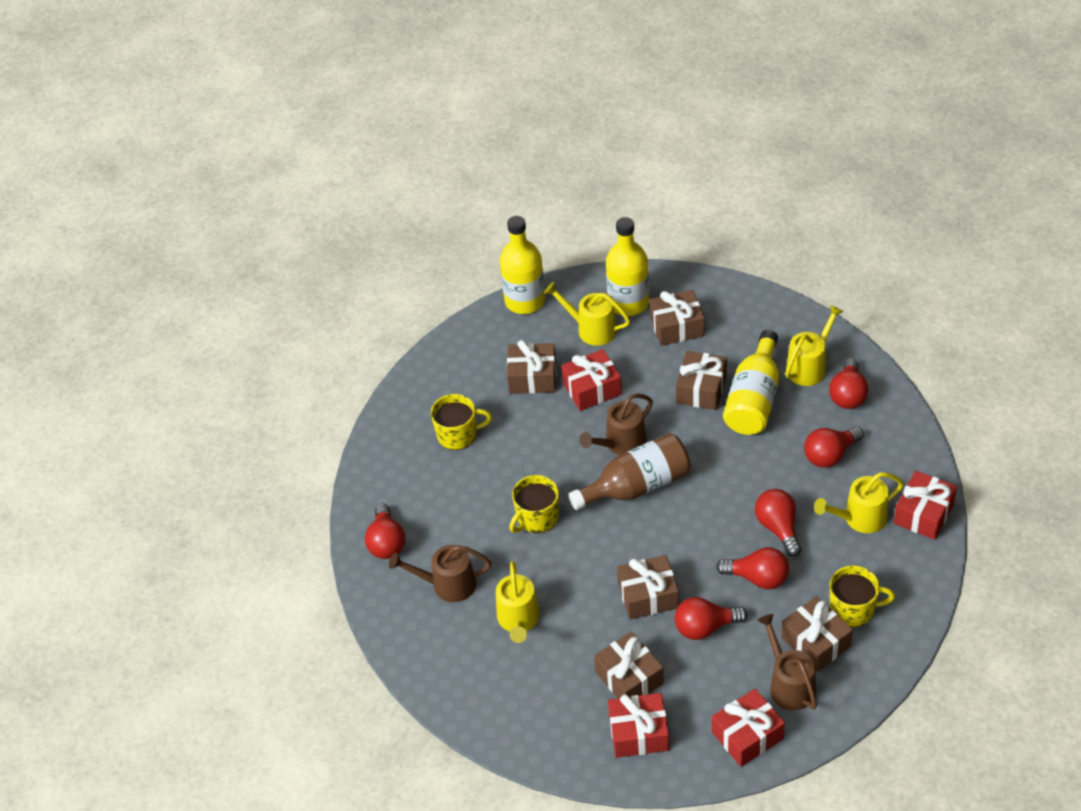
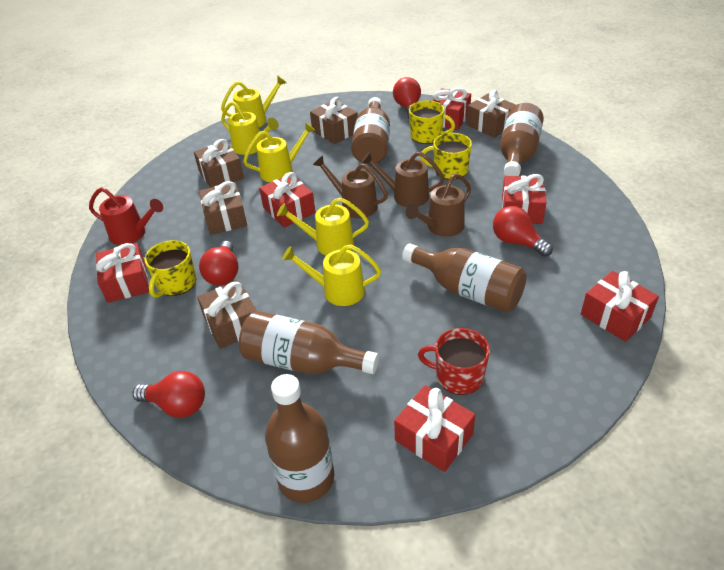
brown bottle: [568,433,691,510] = 1 -> [239,311,379,374] [265,374,334,503] [351,97,390,164] [402,243,527,313] [500,103,544,176] = 5
brown gift: [507,340,556,394] [594,632,664,698] [617,555,679,620] [649,290,704,346] [676,351,727,410] [781,596,853,672] = 6 -> [194,139,244,188] [197,280,257,349] [199,181,247,235] [310,97,358,144] [466,90,516,138] = 5
red gift: [561,349,622,411] [608,693,669,758] [712,689,785,767] [894,471,957,540] = 4 -> [96,243,149,303] [259,172,315,228] [394,385,476,472] [432,88,471,130] [502,174,546,224] [581,271,659,342] = 6
red light bulb: [365,504,405,559] [675,597,747,640] [716,547,789,589] [755,489,801,557] [804,427,864,468] [829,358,868,409] = 6 -> [133,371,205,418] [199,241,239,286] [393,77,421,118] [493,206,553,257] = 4
red mug: none = 0 -> [418,328,490,395] = 1
red watering can: none = 0 -> [89,187,163,245] = 1
yellow bottle: [500,216,546,314] [606,217,649,316] [723,330,779,435] = 3 -> none = 0
yellow watering can: [496,561,540,643] [544,282,630,346] [785,305,844,386] [814,472,904,533] = 4 -> [221,76,286,127] [221,101,279,155] [243,122,316,182] [277,198,369,256] [282,245,381,306] = 5

